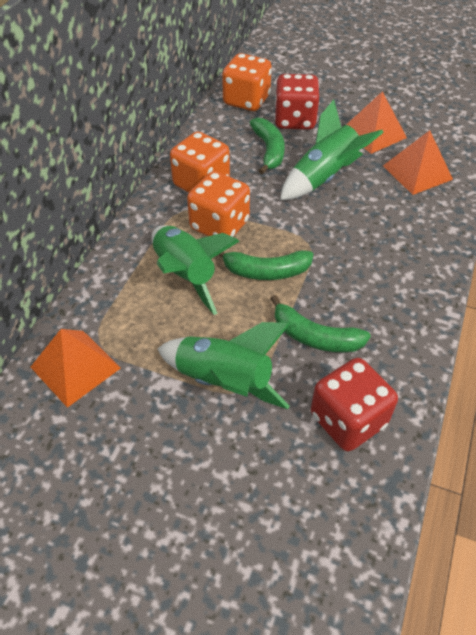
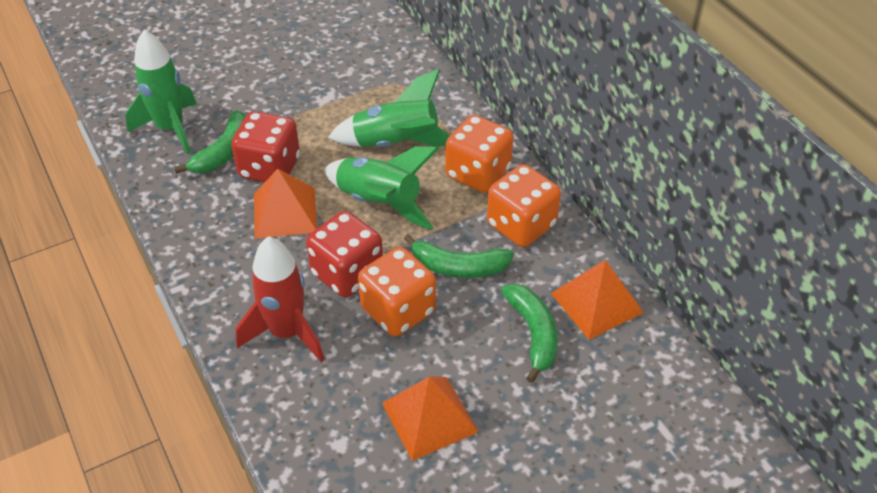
red rocket: none = 0 -> [236,236,324,362] = 1

